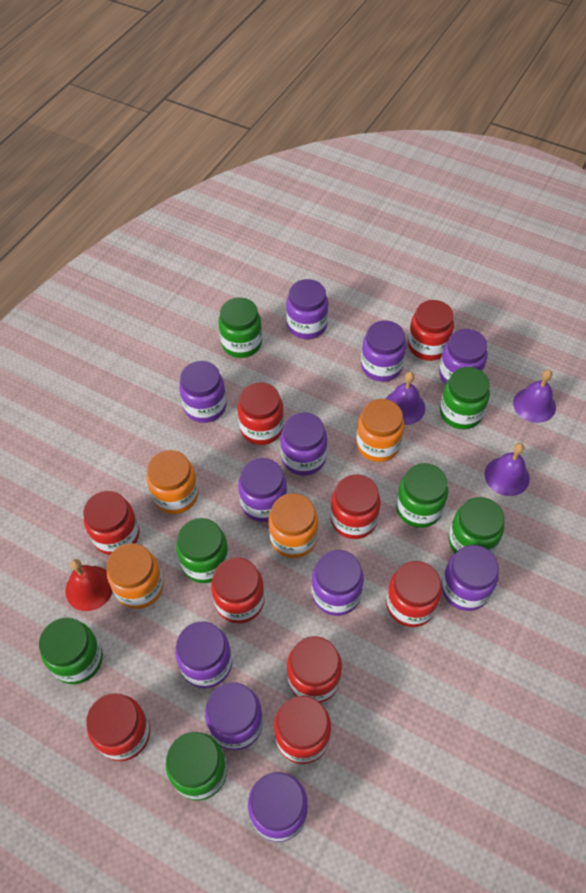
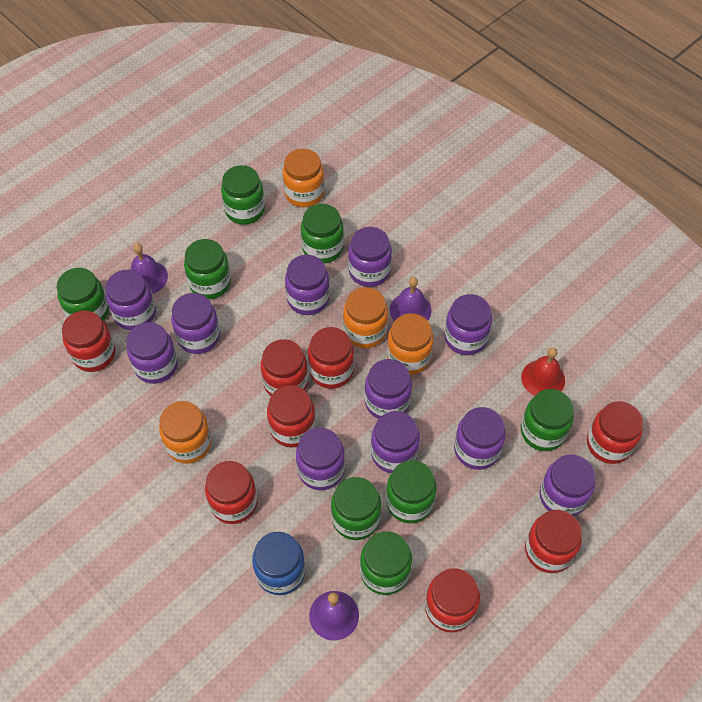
blue jar: none = 0 -> [252,532,305,595] = 1
green jar: [39,617,103,684] [166,732,227,801] [176,518,229,583] [218,297,262,358] [396,463,448,528] [440,367,490,429] [448,497,505,553] = 7 -> [57,268,109,321] [184,239,231,299] [221,165,265,224] [301,204,344,263] [331,477,381,540] [360,531,412,595] [386,460,437,523] [521,389,574,451] = 8
red jar: [83,491,139,555] [86,693,150,761] [211,557,265,623] [238,382,284,445] [274,696,331,764] [287,636,342,703] [330,474,381,539] [386,561,442,627] [408,300,454,361] = 9 -> [62,311,115,372] [205,461,258,524] [261,339,308,396] [267,385,316,448] [308,327,354,389] [425,568,480,632] [525,510,582,573] [587,401,643,464] = 8

